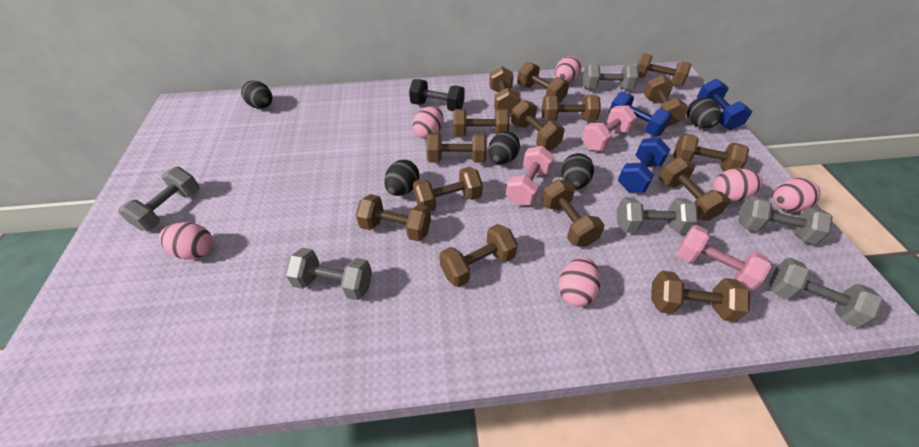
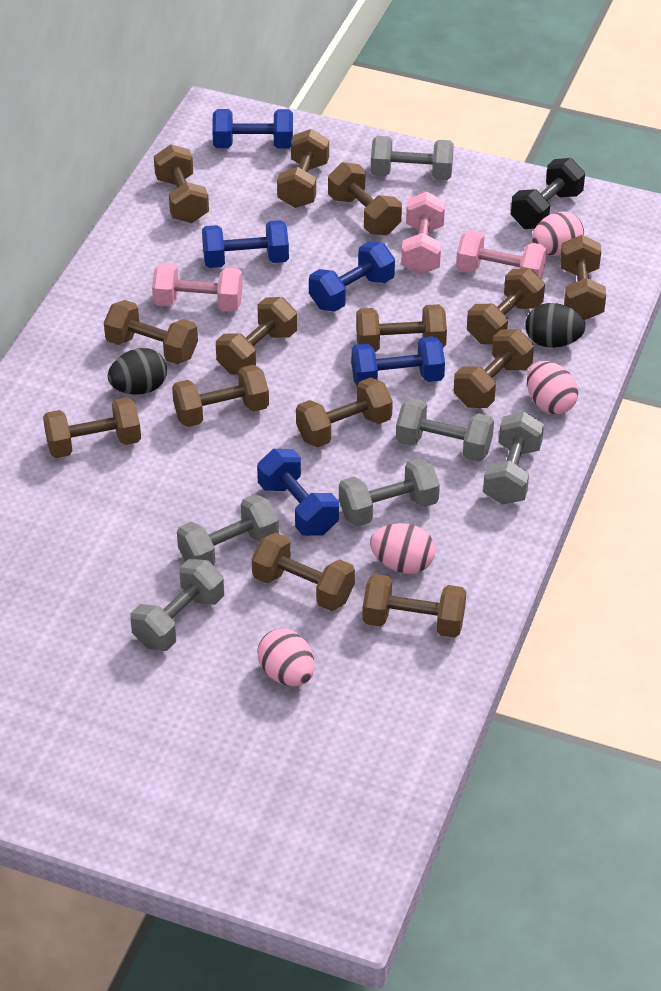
black egg: [241,81,272,109] [384,160,419,196] [488,131,520,164] [561,153,594,189] [687,97,721,128] = 5 -> [108,348,167,395] [526,303,586,348] = 2
blue dumbbell: [609,92,672,136] [618,138,670,192] [697,79,752,130] = 3 -> [202,220,289,268] [212,109,293,149] [257,449,339,536] [309,242,395,311] [351,336,445,386] = 5
brown dumbbell: [356,194,431,241] [413,167,483,212] [426,133,487,163] [439,224,518,287] [453,109,510,136] [489,66,520,114] [511,100,564,150] [517,62,569,103] [541,179,605,247] [542,95,601,122] [637,53,691,86] [644,75,689,126] [651,271,750,322] [659,157,730,221] [673,133,749,171] = 15 -> [43,397,141,458] [104,300,198,364] [154,144,209,223] [172,365,269,427] [216,297,297,374] [252,533,355,611] [277,129,329,208] [296,377,393,447] [328,162,402,235] [356,304,447,352] [362,574,466,638] [454,329,534,408] [467,268,545,344] [560,235,606,320] = 14
pink egg: [159,222,213,259] [413,106,443,139] [555,56,581,83] [559,257,601,307] [713,168,763,201] [773,178,821,212] = 6 -> [257,628,315,686] [370,523,435,574] [527,361,578,414] [532,212,584,256] = 4

